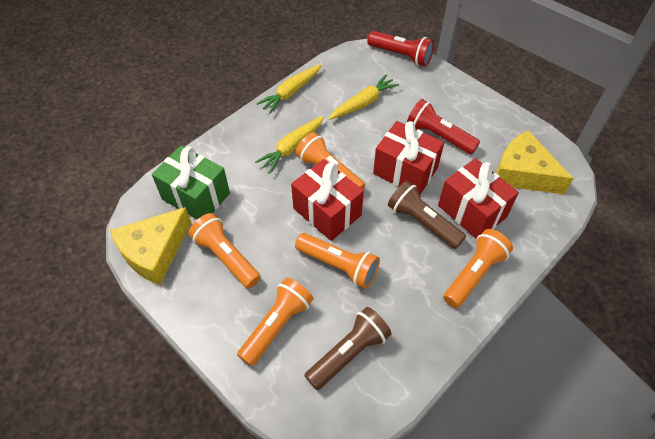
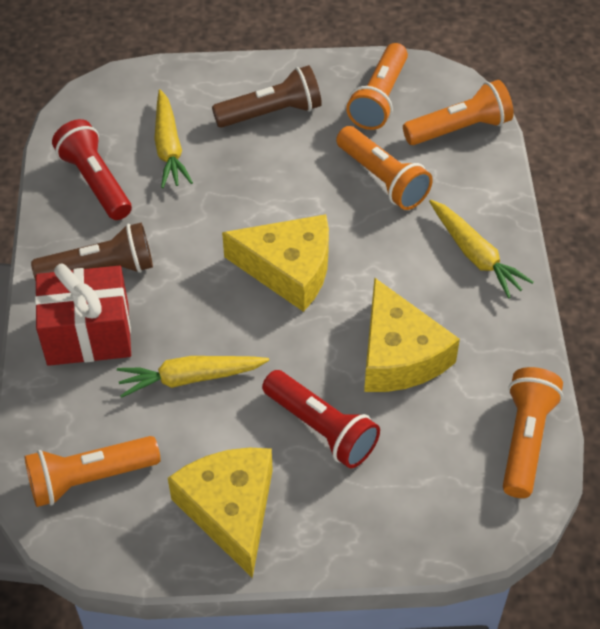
green gift: [152,145,230,219] = 1 -> none = 0
red gift: [291,159,364,241] [373,121,444,195] [438,158,519,239] = 3 -> [35,263,131,366] = 1
yellow cheese: [110,207,191,285] [496,130,574,194] = 2 -> [168,447,273,578] [222,214,329,312] [364,277,460,392] = 3

